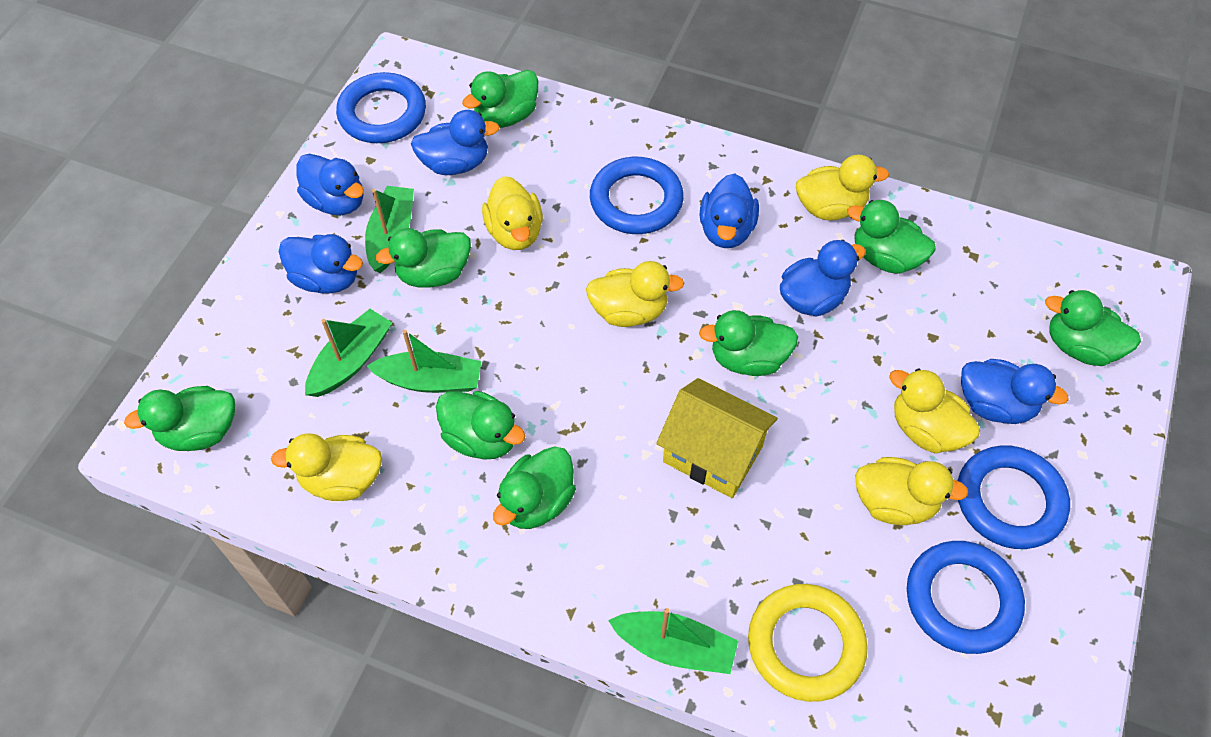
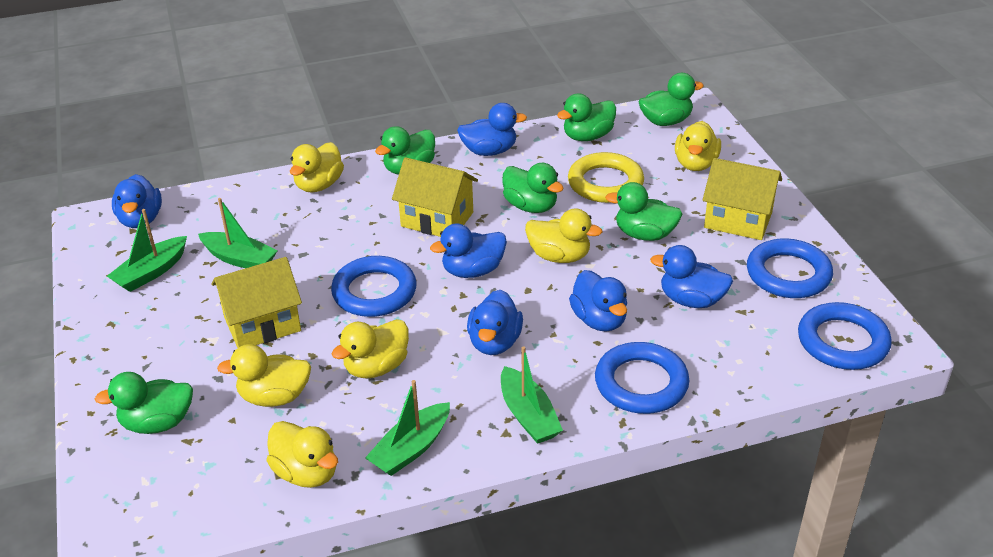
green duck: [124,386,235,451] [376,228,471,288] [436,391,526,460] [462,70,538,128] [493,446,576,529] [699,310,798,376] [847,200,936,274] [1045,290,1141,366] = 8 -> [95,372,193,434] [375,126,435,175] [502,163,564,213] [557,93,616,141] [605,182,683,241] [638,73,703,126] = 6
yellow house: [656,378,778,498] = 1 -> [211,257,302,348] [392,157,478,237] [703,158,782,240] = 3

